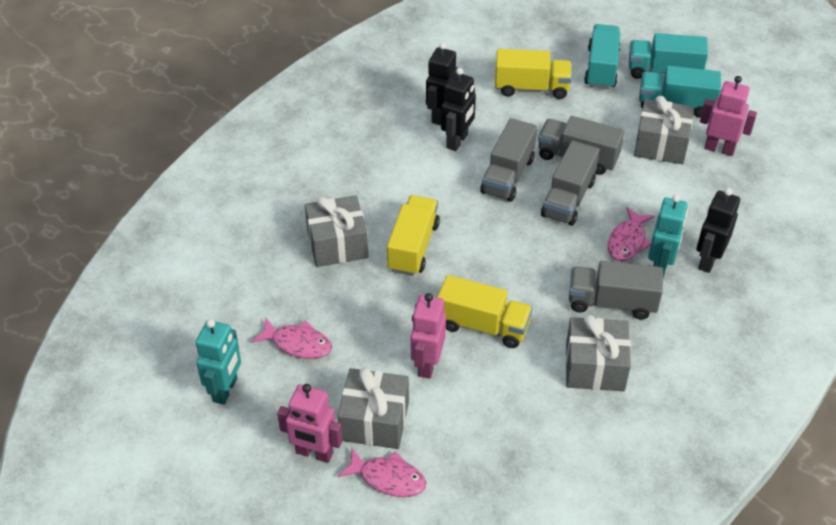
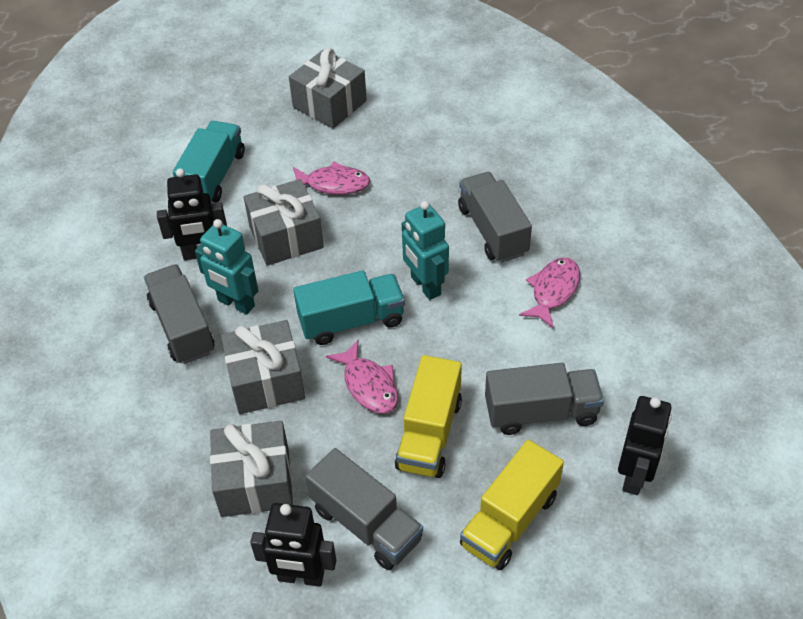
pink robot: [277,384,343,463] [411,293,446,379] [700,76,757,156] = 3 -> none = 0
turquoise truck: [584,24,621,89] [629,33,708,79] [639,66,721,118] = 3 -> [173,121,245,202] [293,271,405,345] = 2
yellow truck: [387,195,440,276] [437,275,533,348] [495,49,572,99] = 3 -> [395,355,462,478] [460,440,564,570] = 2

